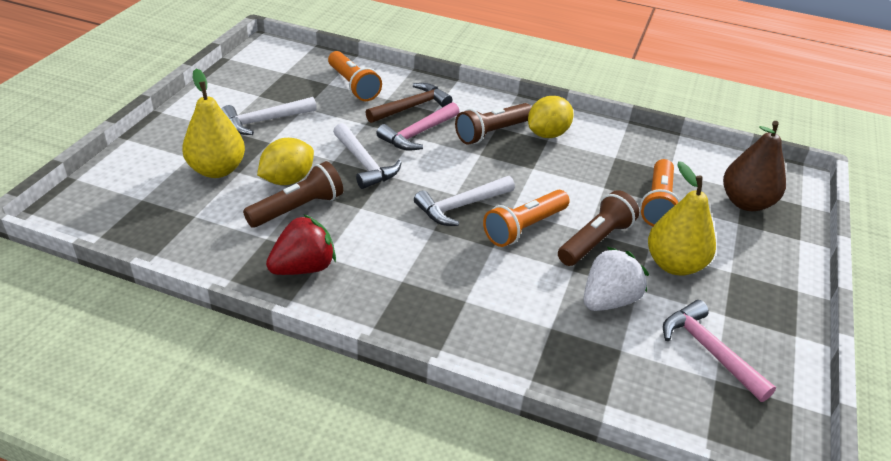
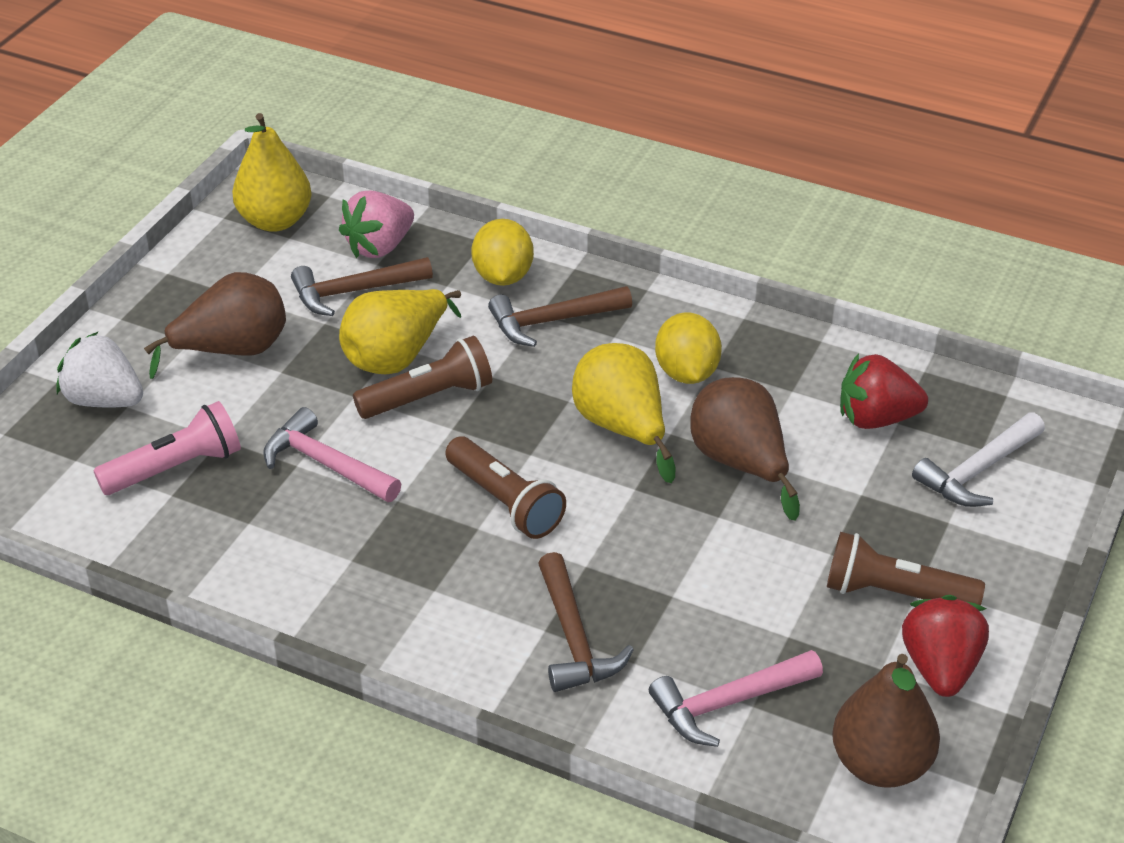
brown hammer: [365,83,452,123] = 1 -> [291,257,433,316] [488,286,632,347] [538,552,634,692] = 3
brown pear: [723,121,786,211] = 1 -> [144,272,286,379] [690,377,800,521] [832,654,940,788] = 3
orange flashlight: [328,51,382,101] [483,190,570,247] [640,159,680,226] = 3 -> none = 0
pink flashlight: none = 0 -> [93,401,241,495] = 1
pink strawberry: none = 0 -> [339,191,414,258] = 1
red strawberry: [266,214,336,275] = 1 -> [840,353,928,429] [902,595,989,697] = 2
white hammer: [222,97,317,135] [333,123,402,189] [414,176,515,226] = 3 -> [912,412,1045,507] = 1
yellow pear: [182,69,245,178] [648,161,716,276] = 2 -> [232,113,312,232] [339,289,461,375] [572,343,676,483] = 3

